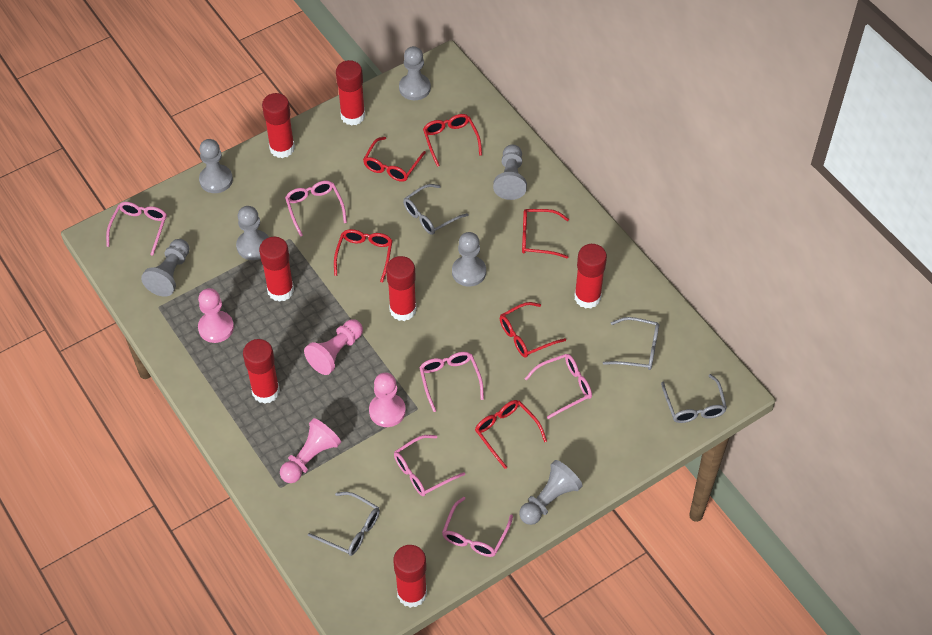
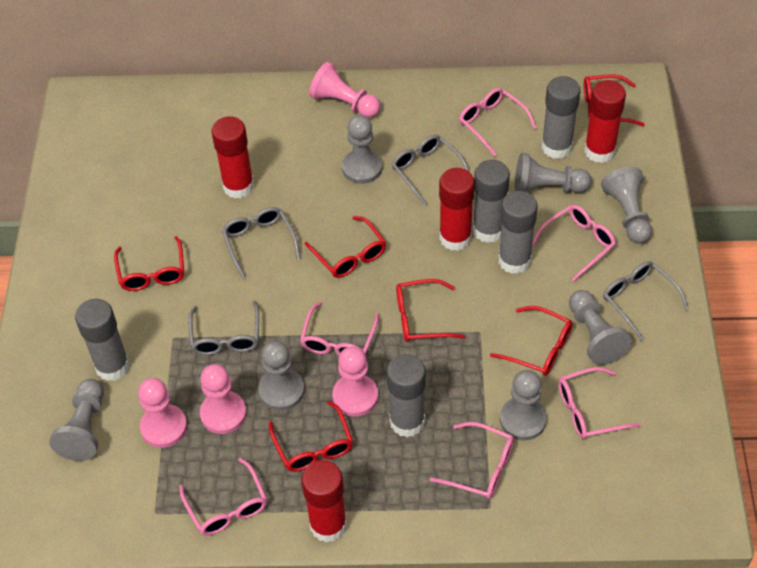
grey glue stick: none = 0 -> [75,299,130,381] [387,354,426,437] [473,160,510,243] [498,191,538,274] [542,76,581,159] = 5
red glue stick: [243,339,280,404] [259,237,294,302] [262,93,295,158] [336,60,365,126] [386,256,417,321] [393,545,427,608] [574,244,607,309] = 7 -> [211,117,254,199] [301,460,347,543] [439,168,475,251] [584,80,626,163] = 4

